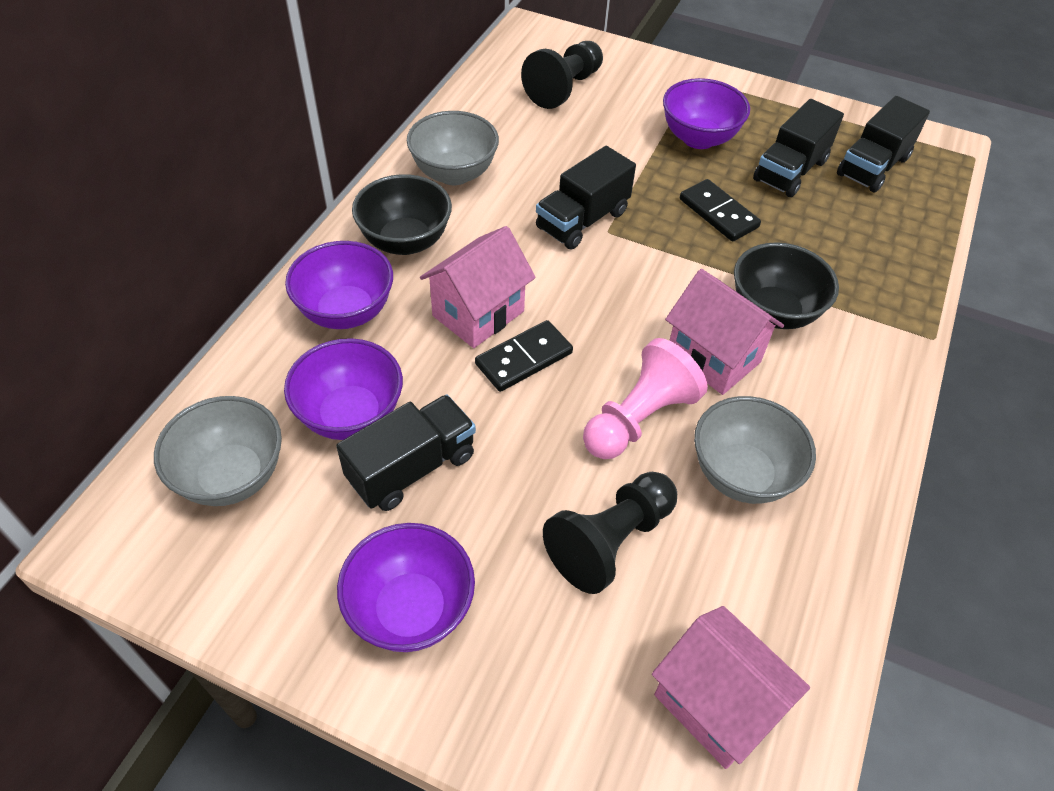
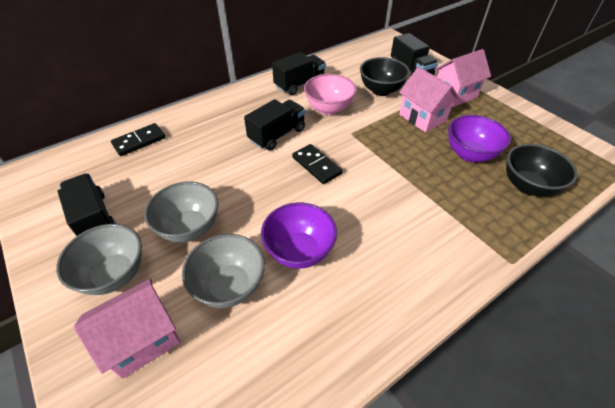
black pawn: [521,41,603,109] [543,472,677,594] = 2 -> none = 0
pink bowl: none = 0 -> [304,74,357,115] = 1
pink pawn: [583,338,708,459] = 1 -> none = 0
purple bowl: [284,338,403,440] [285,241,393,329] [337,523,475,652] [663,78,750,149] = 4 -> [261,203,337,269] [448,115,511,162] = 2

